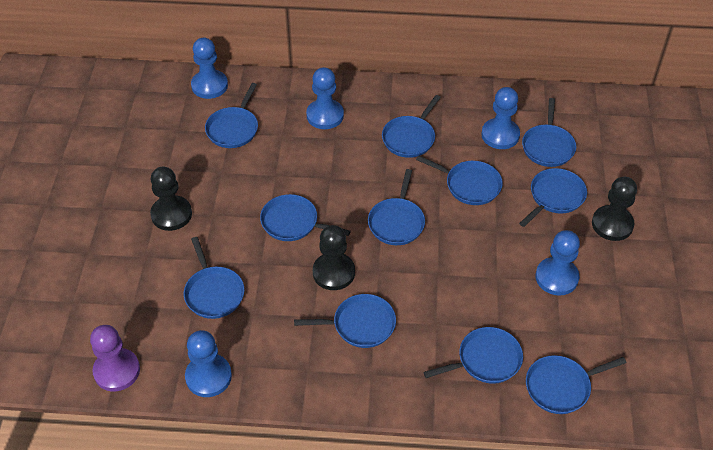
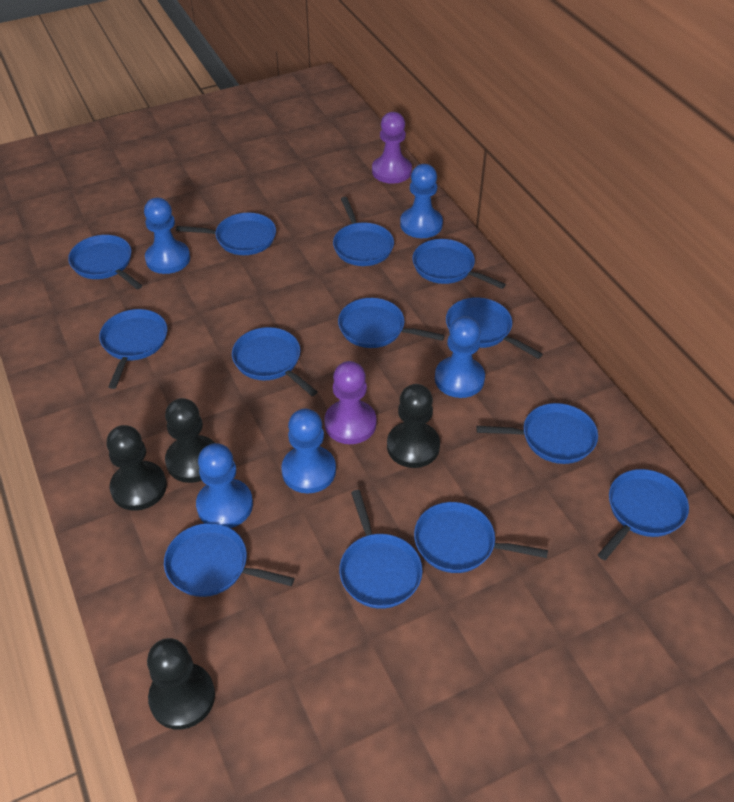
black pawn: [150,167,192,231] [313,225,355,290] [592,177,637,241] = 3 -> [107,425,167,511] [147,638,215,730] [165,398,215,483] [387,384,440,468] = 4
blue pan: [184,237,245,319] [205,83,258,148] [260,194,350,241] [294,294,396,348] [368,169,425,245] [382,95,441,158] [416,155,503,205] [423,327,523,384] [519,168,587,227] [522,98,576,167] [526,355,626,414] = 11 -> [68,235,142,289] [99,309,167,389] [164,523,294,597] [176,213,276,255] [232,327,318,396] [333,197,394,266] [338,298,445,348] [339,490,423,609] [412,239,506,289] [414,502,548,573] [446,298,543,359] [476,403,598,464] [598,469,689,560] = 13
purple pawn: [90,325,140,391] = 1 -> [324,361,377,444] [372,112,412,184] = 2

